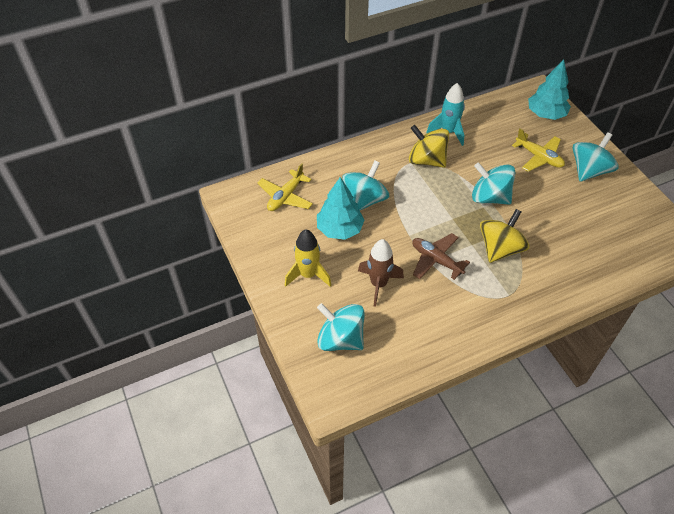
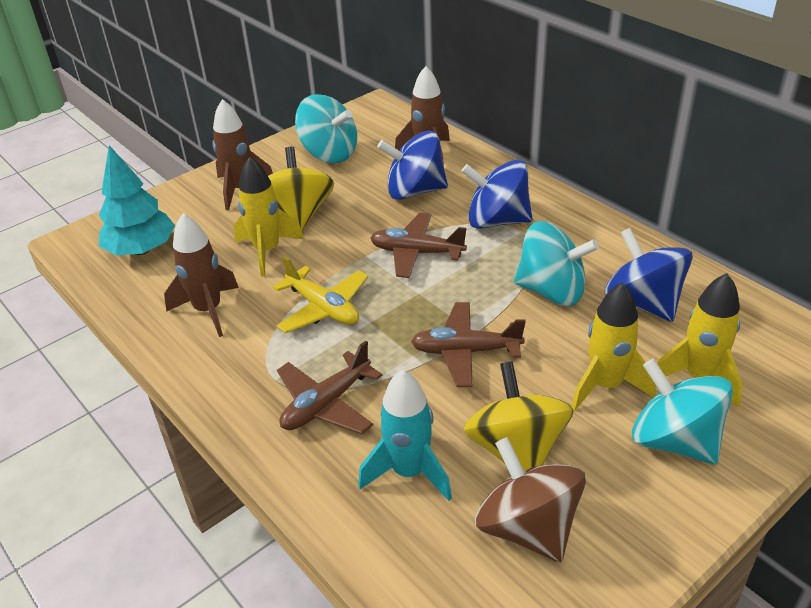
blue spinning top: none = 0 -> [377,131,448,200] [461,160,533,229] [605,228,693,322] = 3
brown plane: [412,233,470,280] = 1 -> [277,341,383,434] [370,213,467,278] [411,302,526,387] = 3
brown rocket: [358,239,404,307] = 1 -> [164,213,239,337] [212,99,273,210] [395,66,450,166] = 3
brown spinning top: none = 0 -> [475,437,586,562] = 1
turquoise spinning top: [317,303,365,351] [342,161,389,211] [472,162,516,205] [573,132,619,182] = 4 -> [295,94,357,163] [514,221,599,306] [632,359,733,464] = 3
turquoise tree: [317,177,364,240] [528,60,571,120] = 2 -> [99,145,175,255] = 1
yellow plane: [257,163,313,211] [512,129,565,172] = 2 -> [273,256,369,333] = 1
yellow rocket: [285,230,331,287] = 1 -> [234,156,304,277] [572,282,656,411] [657,273,743,407] = 3

